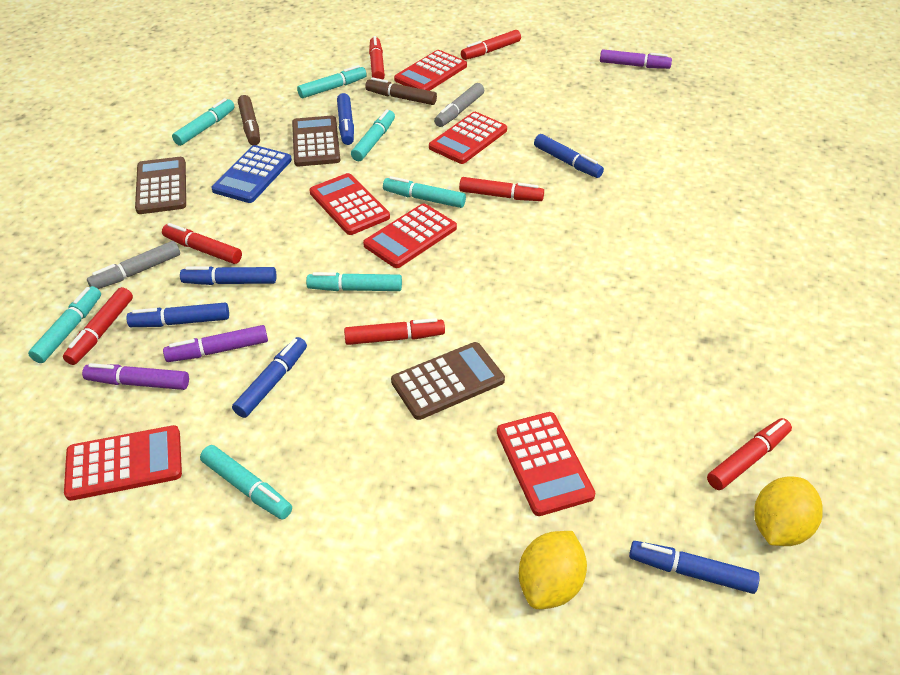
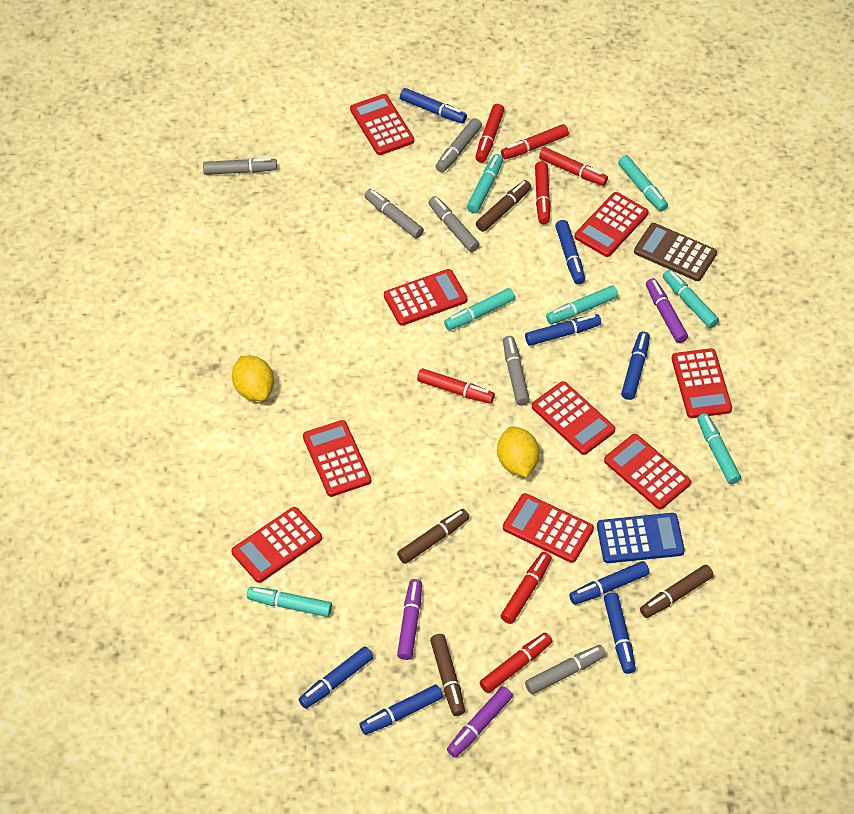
blue marker: [126,303,229,327] [180,266,276,285] [232,337,307,418] [337,93,354,145] [534,134,604,178] [629,541,760,594] = 6 -> [298,646,373,709] [360,684,443,735] [400,88,467,124] [525,314,601,346] [555,220,585,284] [569,561,649,605] [604,592,636,674] [621,332,650,400] = 8
brown calculator: [135,157,186,214] [292,116,340,166] [391,342,505,420] = 3 -> [634,223,717,281] = 1
brown marker: [238,95,260,145] [365,77,437,105] = 2 -> [397,509,469,564] [430,634,465,716] [476,180,531,232] [640,565,714,618] = 4
grey marker: [87,241,180,289] [434,83,484,127] = 2 -> [203,158,277,175] [364,189,424,238] [429,196,479,252] [435,118,482,172] [503,336,530,406] [525,645,606,694] = 6
red calculator: [64,425,182,501] [310,173,390,235] [363,203,457,268] [394,50,467,91] [429,112,507,164] [497,412,595,516] = 6 -> [231,507,322,583] [303,420,371,497] [350,94,414,155] [384,269,467,326] [503,493,594,563] [532,381,615,455] [574,192,648,257] [604,434,691,509] [672,348,732,418] = 9

